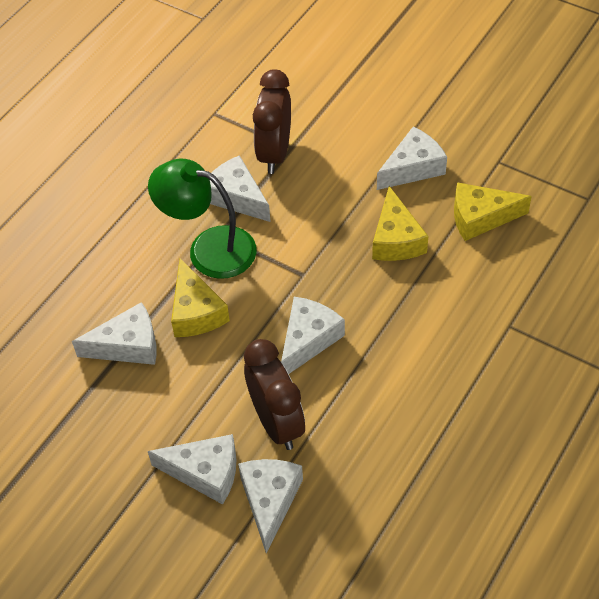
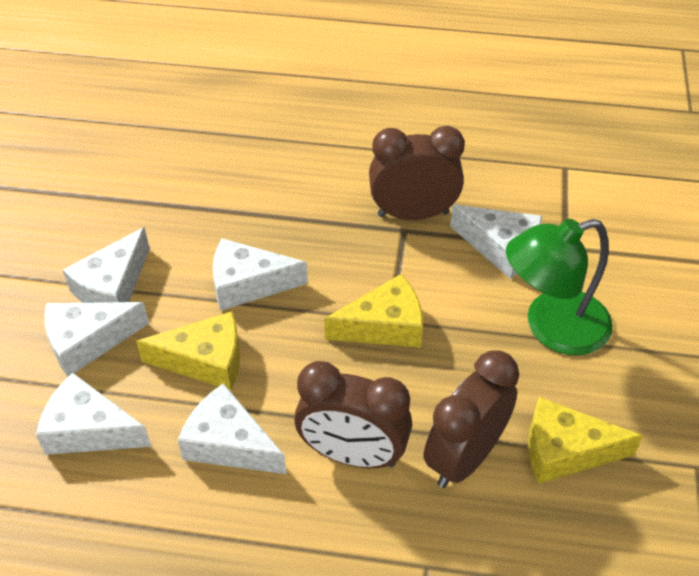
brown clock: [244,339,305,450] [253,70,291,174] = 2 -> [294,361,412,468] [369,126,465,220] [424,351,519,488] = 3

